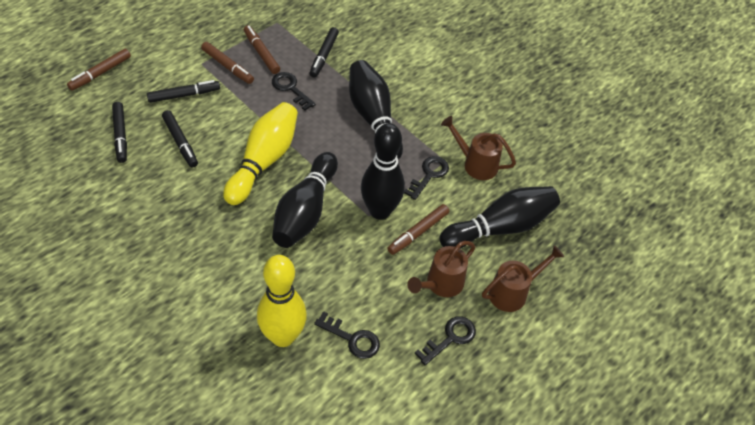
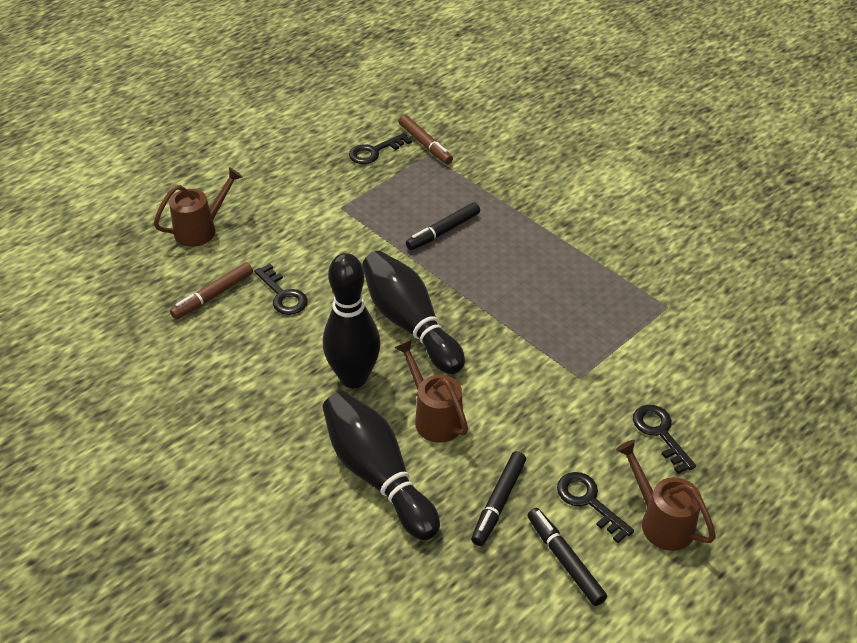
black bowling pin: [272,152,338,248] [349,60,403,159] [361,123,405,220] [439,186,560,249] = 4 -> [322,391,440,540] [323,253,380,388] [362,251,465,374] = 3
black marker: [112,102,127,163] [147,80,220,103] [162,110,198,168] [309,27,339,78] = 4 -> [406,202,480,250] [471,451,526,546] [527,508,607,606] = 3
brown marker: [67,49,131,91] [201,42,254,84] [244,25,280,74] [387,204,449,255] = 4 -> [170,262,253,319] [399,115,453,164] = 2
yellow bowling pin: [223,102,298,205] [257,255,307,347] = 2 -> none = 0

